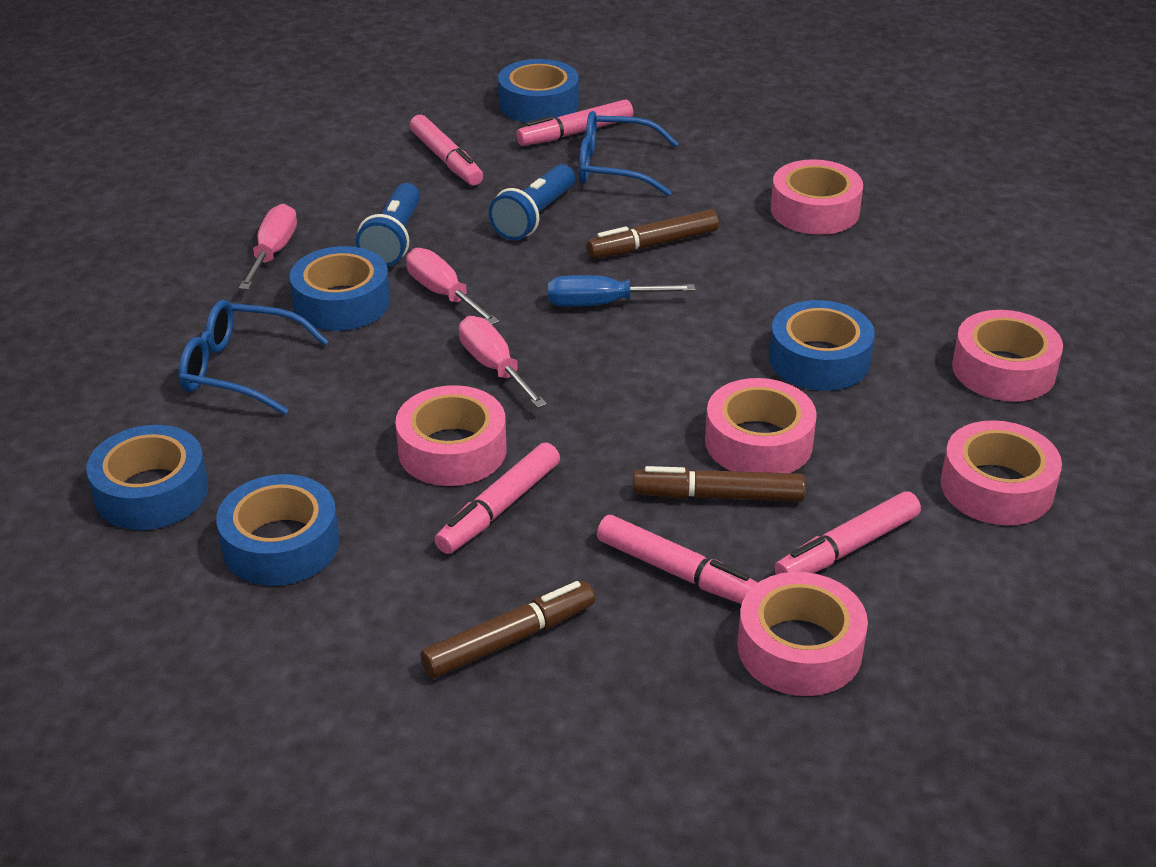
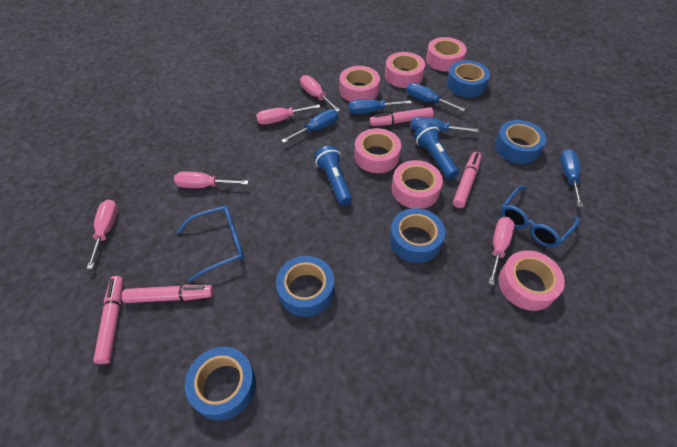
blue screwdriver: [548,275,695,307] = 1 -> [281,109,338,143] [349,99,412,114] [406,83,465,112] [411,117,478,132] [560,149,583,207] = 5
brown marker: [420,581,595,678] [586,209,719,259] [633,466,806,502] = 3 -> none = 0
pink marker: [410,115,483,185] [434,442,560,554] [516,99,633,146] [597,515,758,604] [774,491,921,575] = 5 -> [93,276,123,364] [122,285,213,303] [369,107,434,126] [453,152,481,208] = 4
pink screwdriver: [239,204,297,290] [406,248,499,325] [459,316,547,408] = 3 -> [87,199,118,269] [174,171,248,188] [256,105,320,125] [300,75,340,112] [488,217,515,285] = 5

